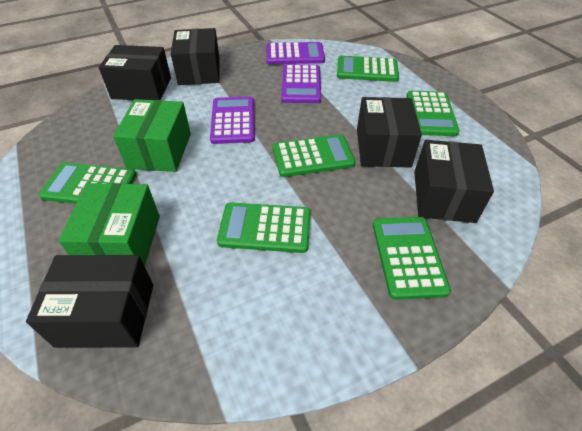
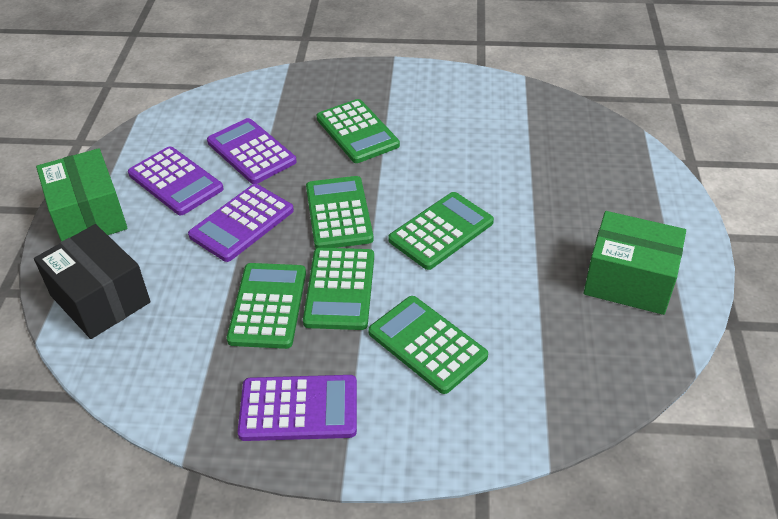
black box: [26,255,153,348] [99,45,171,100] [171,28,220,85] [357,97,422,168] [414,140,494,223] = 5 -> [34,224,151,339] = 1
purple calculator: [210,96,255,144] [266,42,325,64] [281,64,321,103] = 3 -> [128,146,224,215] [188,184,294,262] [207,118,297,184] [237,375,357,441] = 4

